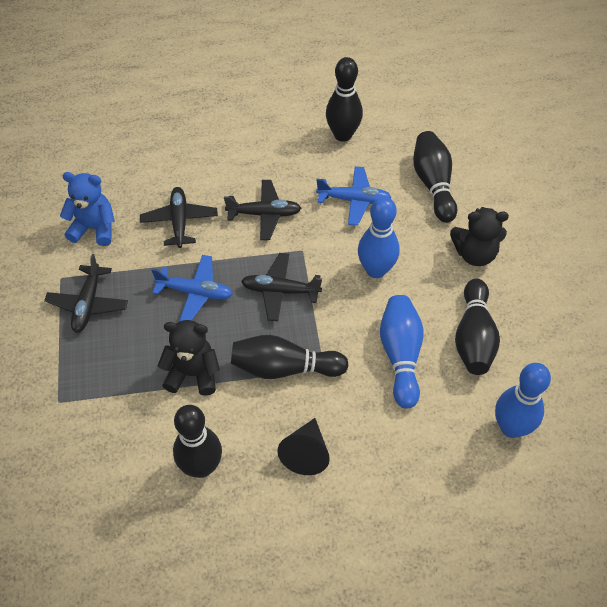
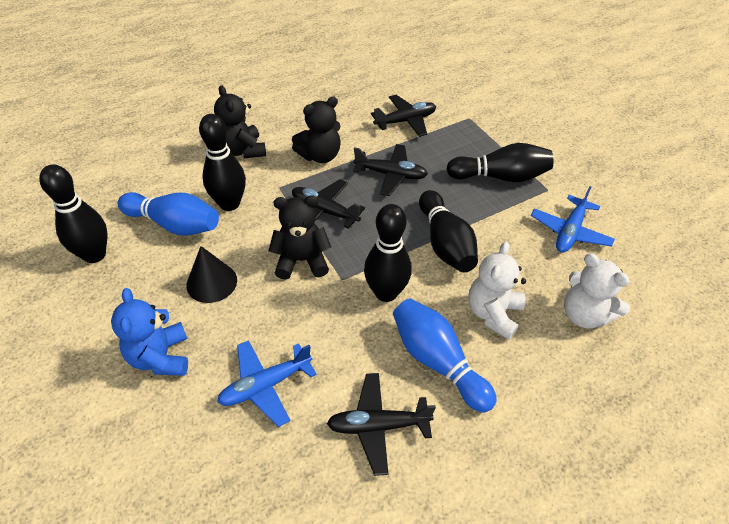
black teddy bear: [158,320,220,396] [450,207,509,266] = 2 -> [214,85,266,158] [269,195,331,280] [292,97,341,163] = 3
blue bowling pin: [358,197,399,278] [380,295,424,408] [495,363,551,438] = 3 -> [118,192,219,236] [393,299,497,413] = 2
white teddy bear: none = 0 -> [468,242,526,340] [564,253,630,329] = 2

